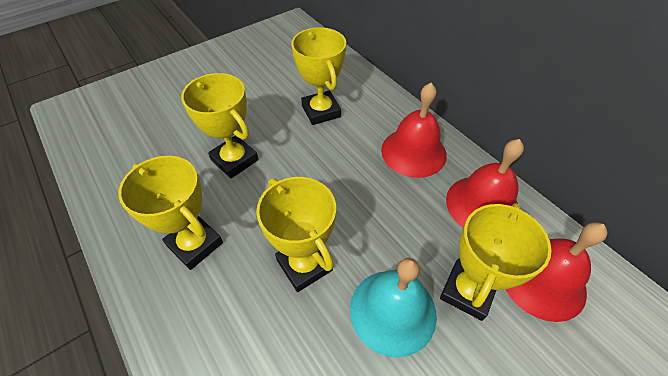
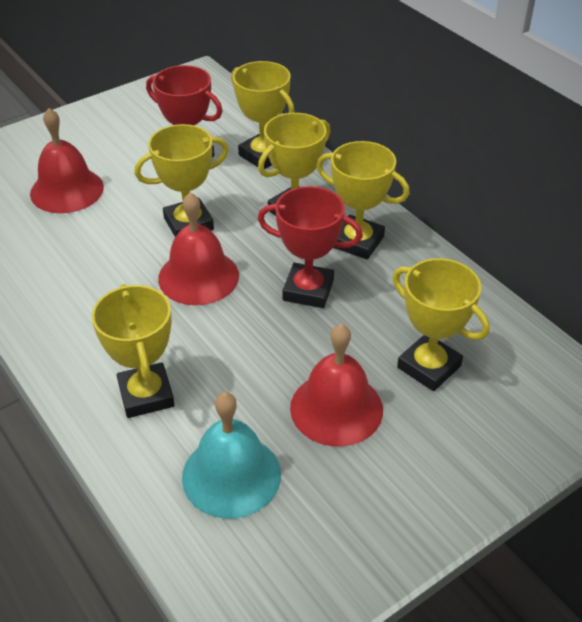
red trophy: none = 0 -> [146,65,223,158] [258,186,363,308] = 2
yellow trophy: [118,156,223,270] [181,73,258,178] [256,177,336,292] [291,27,346,125] [440,203,552,321] = 5 -> [92,284,175,418] [134,124,229,237] [231,61,295,169] [258,113,331,216] [317,141,410,259] [393,258,490,391] = 6

